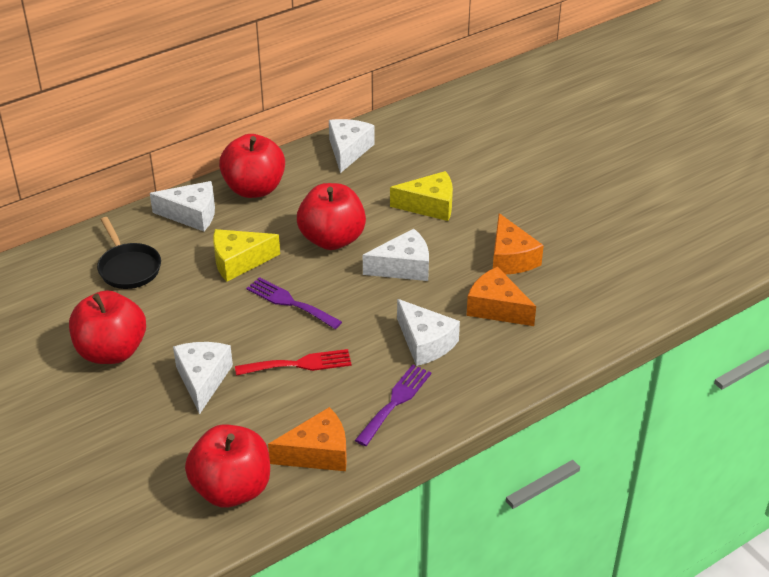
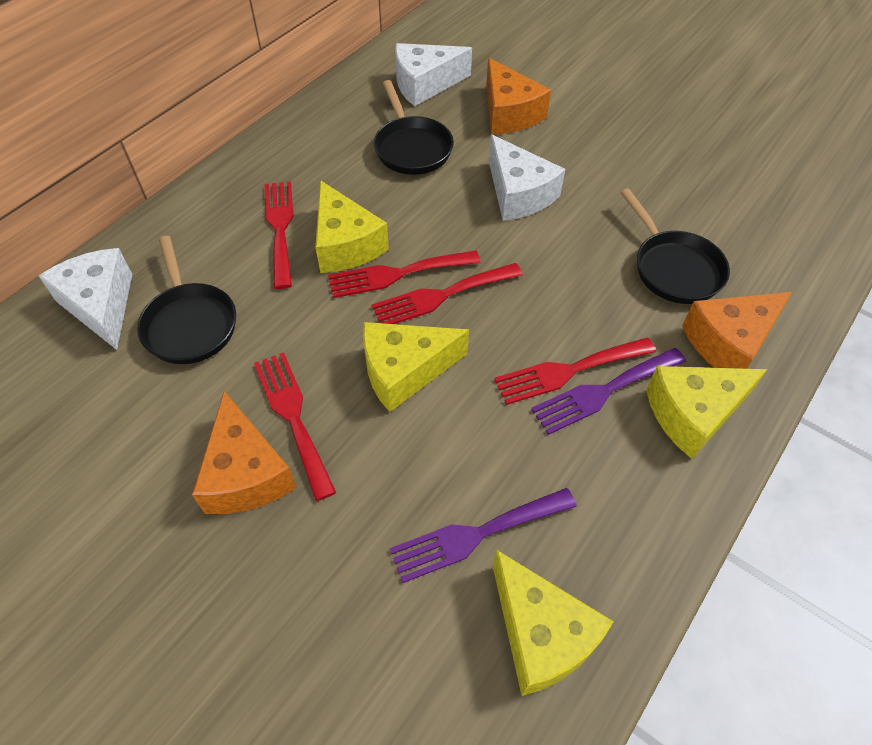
black pan: [97,217,161,289] = 1 -> [137,236,236,364] [374,80,454,175] [620,189,730,304] = 3
red apple: [69,291,146,364] [185,424,270,507] [219,134,285,198] [297,183,366,250] = 4 -> none = 0
red fork: [235,349,352,376] = 1 -> [254,352,336,501] [265,181,294,289] [328,251,481,298] [372,263,523,324] [494,338,656,405] = 5
white cheese: [150,181,215,231] [173,342,233,415] [329,119,375,173] [363,229,429,281] [397,299,460,366] = 5 -> [39,248,132,350] [395,43,472,106] [489,135,565,221] = 3
yellow cheese: [213,229,280,282] [390,171,453,221] = 2 -> [315,180,389,273] [363,322,469,412] [493,550,614,696] [646,366,767,459] = 4

